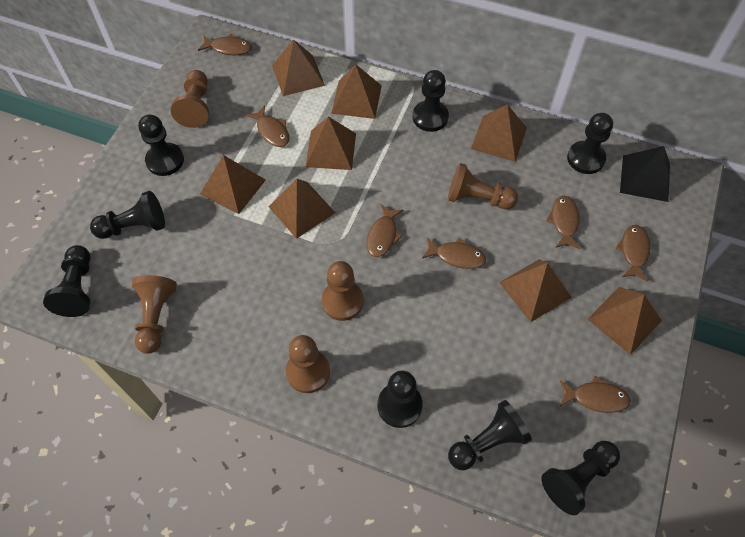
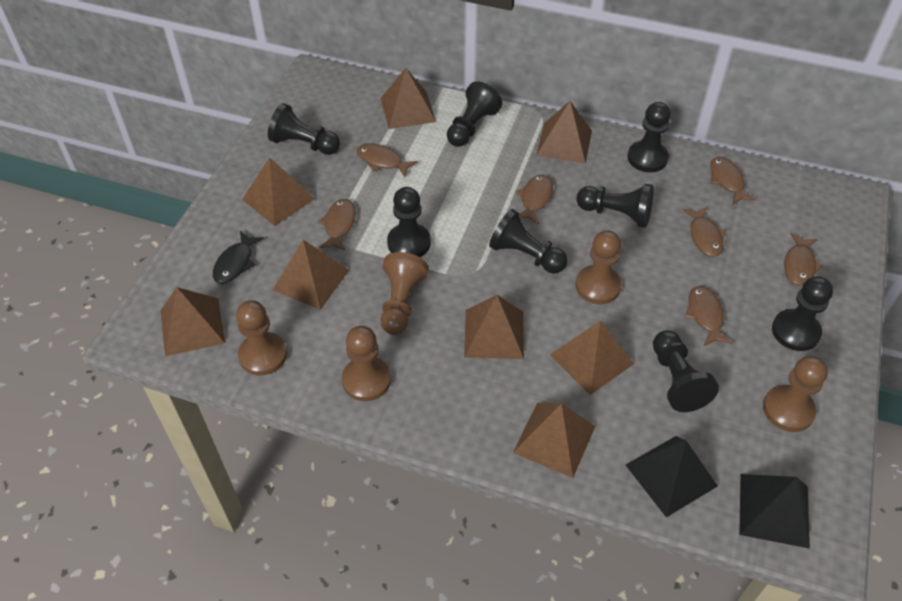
black fish: none = 0 -> [213,231,264,283] = 1
black pyramid: [620,146,670,202] = 1 -> [626,436,718,517] [739,474,810,549] = 2

